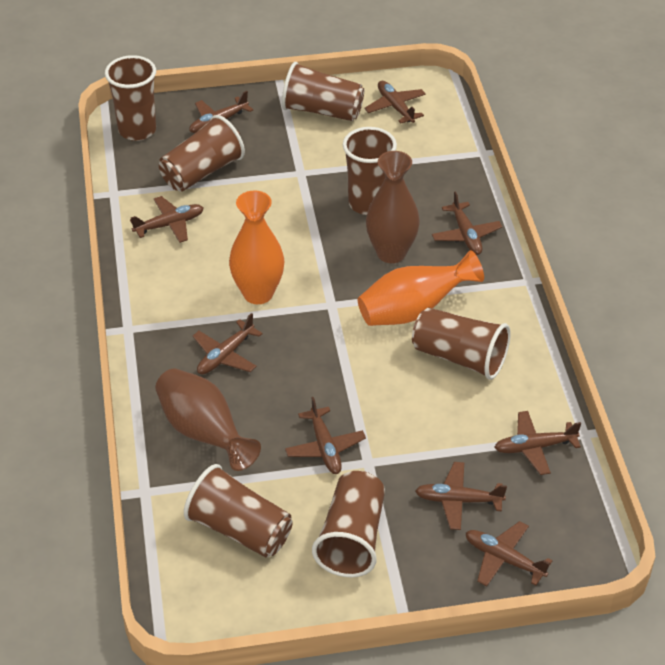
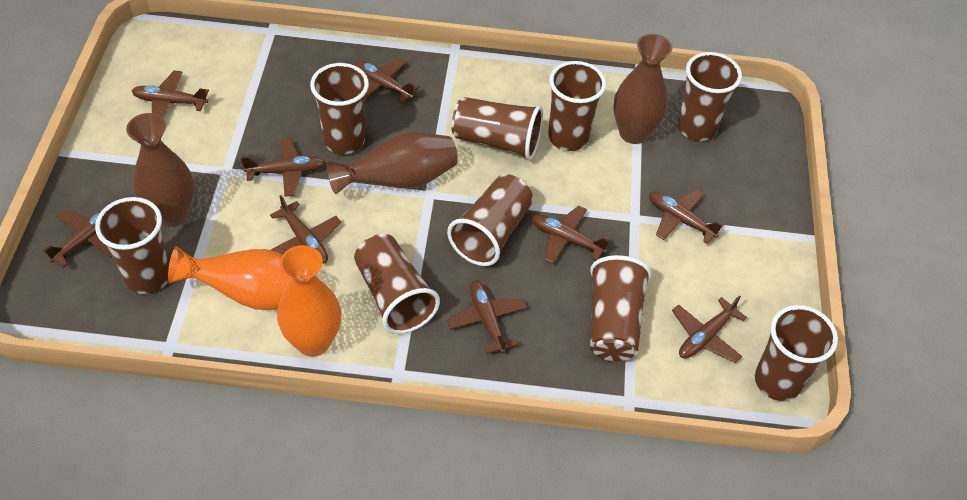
brown cup: [105,55,156,141] [159,115,245,192] [184,464,293,558] [282,62,364,121] [312,471,385,577] [343,127,397,215] [412,308,511,380] = 7 -> [95,197,169,294] [310,63,369,154] [354,234,440,334] [447,174,533,266] [452,97,543,160] [548,61,606,151] [590,255,651,361] [677,52,742,141] [755,305,838,401] = 9
brown vase: [155,368,261,471] [366,151,420,263] = 2 -> [126,113,194,227] [327,132,458,194] [614,34,672,144] = 3

